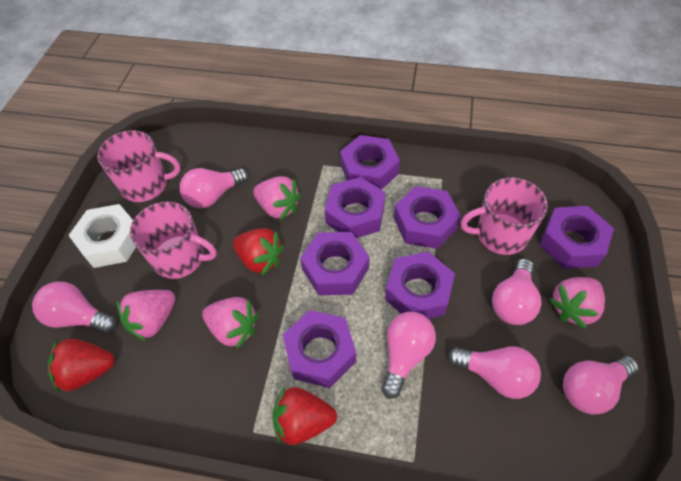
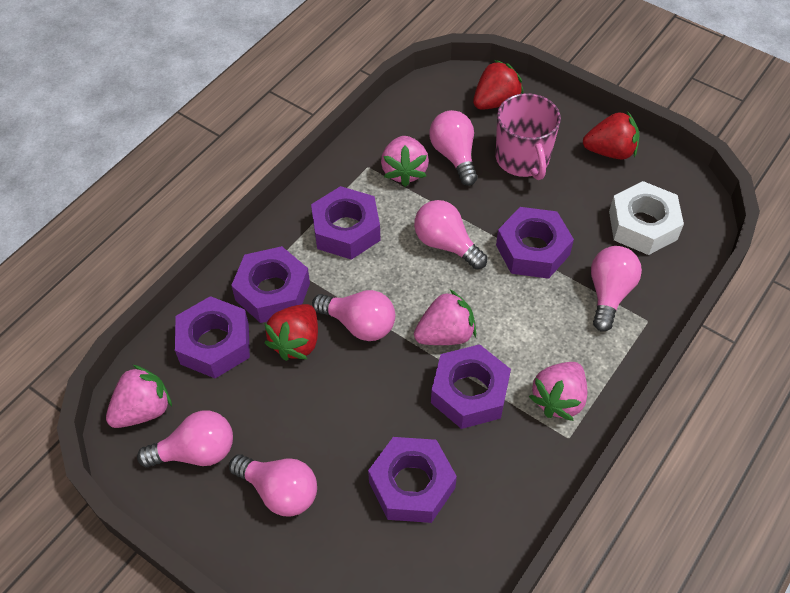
pink mug: [97,130,181,202] [130,201,217,279] [460,177,548,255] = 3 -> [496,93,561,180] = 1
purple nut: [283,310,356,388] [300,232,369,295] [325,177,385,238] [340,135,400,190] [385,251,455,319] [394,186,461,249] [540,206,614,269] = 7 -> [175,296,250,378] [231,246,310,323] [311,186,381,260] [368,437,457,523] [431,344,511,429] [496,207,574,279] = 6

